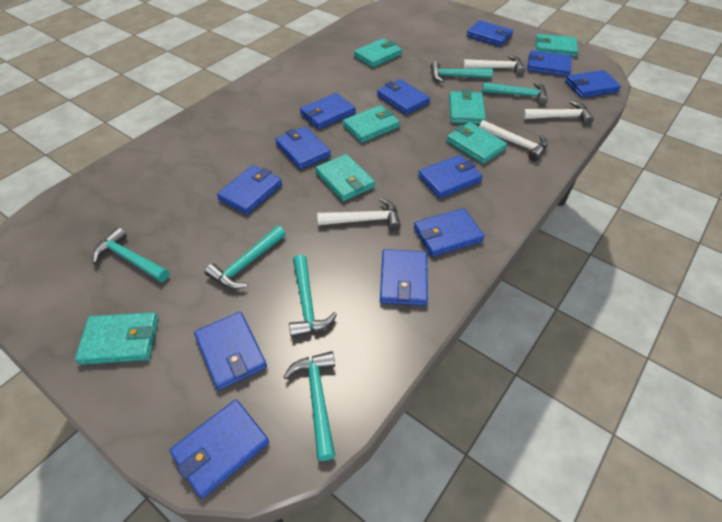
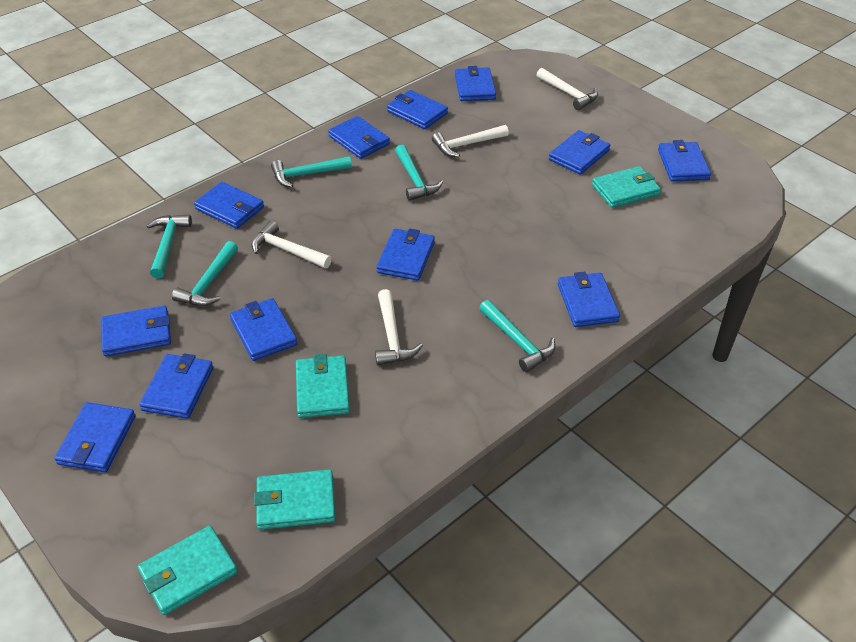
turquoise hammer: [92,227,169,282] [205,226,286,289] [284,351,335,461] [289,255,337,338] [431,61,493,83] [482,82,548,105] = 6 -> [147,214,192,278] [172,241,238,306] [271,156,352,188] [395,145,443,201] [479,300,556,372] = 5
turquoise wallet: [75,312,158,365] [315,154,375,202] [343,105,400,143] [354,38,402,68] [446,122,507,164] [449,90,486,124] [536,34,578,57] = 7 -> [138,526,238,615] [254,469,336,530] [296,354,350,418] [592,166,661,208] = 4

